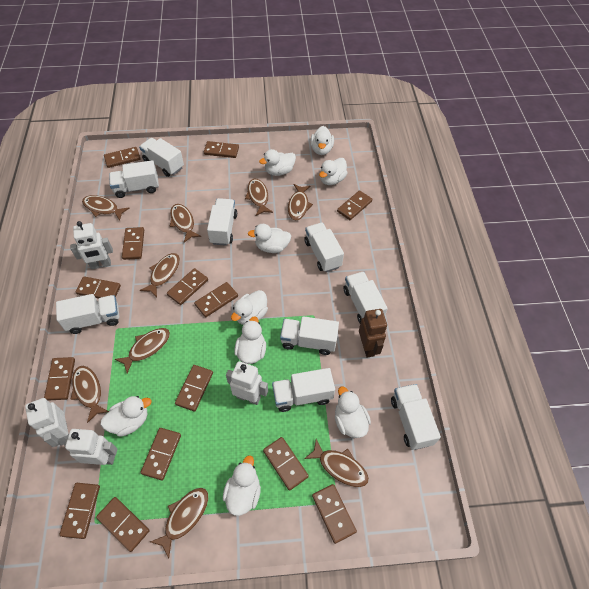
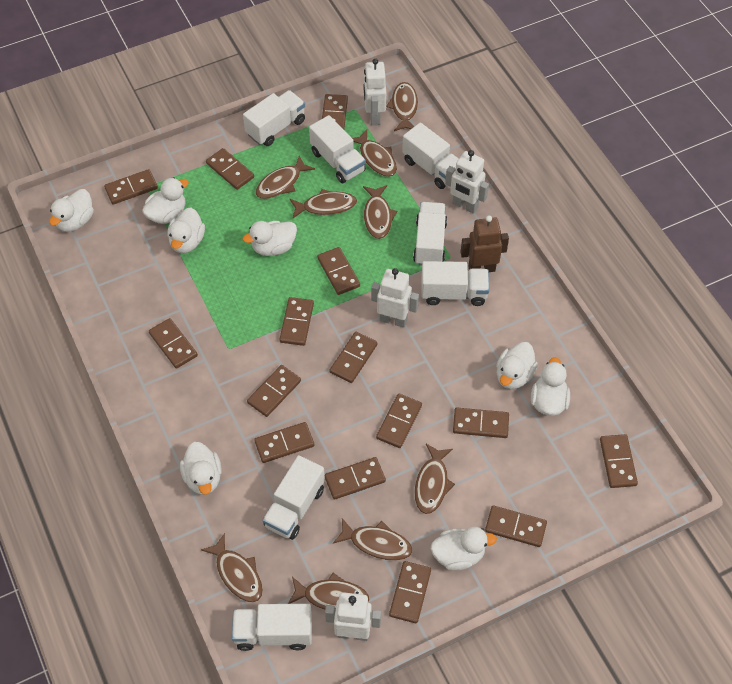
brown domino: [44,357,75,401] [59,483,100,539] [75,276,121,299] [96,497,150,552] [104,147,141,168] [122,227,144,260] [141,428,181,480] [167,268,208,305] [175,365,213,412] [194,282,238,317] [204,141,239,158] [263,437,309,491] [312,484,357,544] [337,190,372,220] = 14 -> [104,169,158,205] [149,318,198,369] [206,148,254,190] [247,365,301,417] [254,422,314,463] [280,297,314,346] [317,247,360,295] [322,94,348,130] [325,457,386,500] [330,332,377,383] [376,393,422,448] [389,561,431,623] [453,407,509,438] [485,505,547,547] [600,434,638,488] = 15
white duck: [101,396,151,437] [223,455,261,516] [231,290,268,325] [234,316,266,364] [248,224,291,253] [259,149,296,176] [310,126,334,155] [319,158,348,185] [335,386,371,438] = 9 -> [49,189,94,232] [142,178,189,224] [167,207,205,253] [180,442,222,495] [243,221,297,256] [431,526,497,571] [496,342,538,389] [531,357,570,416] = 8
white truck: [56,294,119,334] [109,160,159,198] [139,138,184,177] [207,198,237,246] [272,368,335,412] [280,316,339,355] [304,222,344,272] [344,271,388,323] [391,384,441,450] = 9 -> [232,604,312,651] [243,90,305,146] [263,455,325,540] [309,115,366,183] [402,123,459,189] [413,202,447,266] [421,261,489,306] = 7

